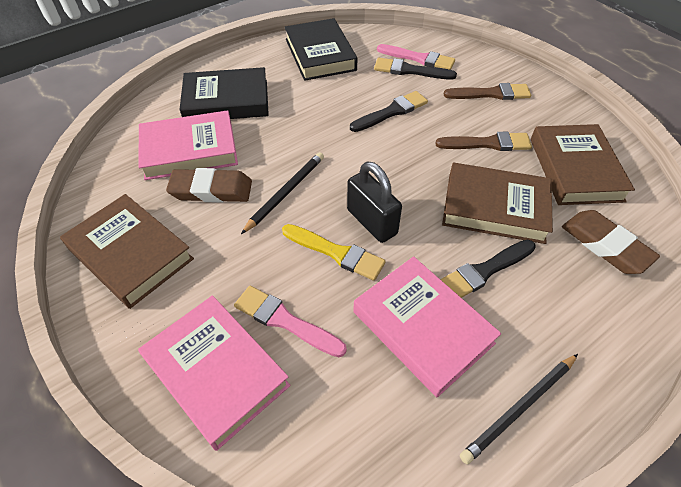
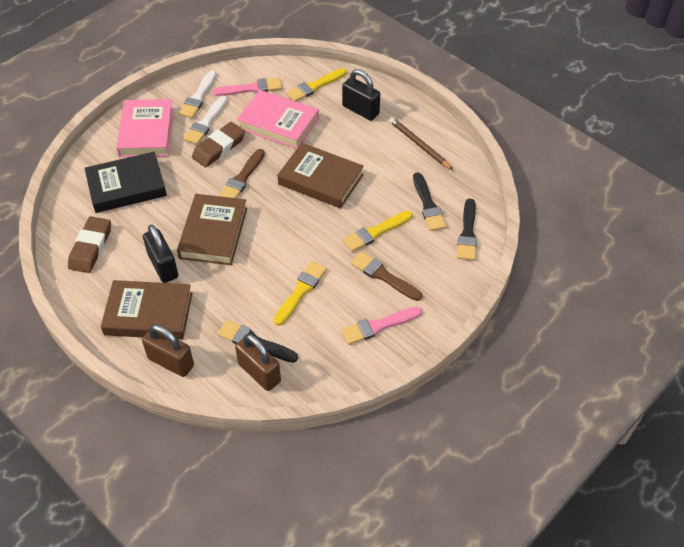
black book: [179,67,269,119] [284,18,358,81] = 2 -> [84,152,167,213] = 1
black padlock: [347,161,402,243] = 1 -> [143,224,178,283] [342,69,380,121] = 2
black pencil: [241,152,324,234] [460,354,578,464] = 2 -> none = 0
brown padlock: none = 0 -> [142,325,194,377] [235,334,281,391] = 2
brown pencil: none = 0 -> [389,117,453,170] = 1
pink book: [138,295,290,451] [139,110,238,180] [353,256,501,397] = 3 -> [116,99,174,157] [237,90,319,149] = 2
white brush: none = 0 -> [179,70,217,118] [184,96,228,145] = 2
yellow brush: [282,224,386,281] = 1 -> [274,261,327,326] [286,68,347,101] [343,211,413,252] = 3

